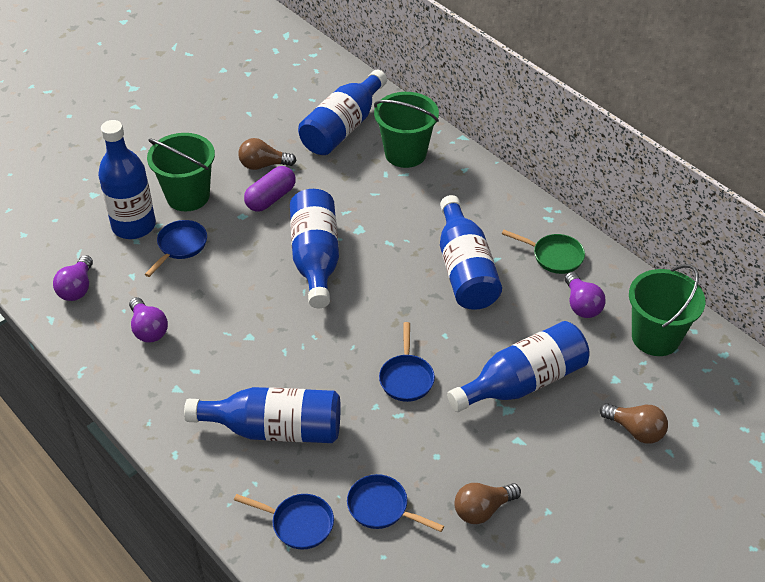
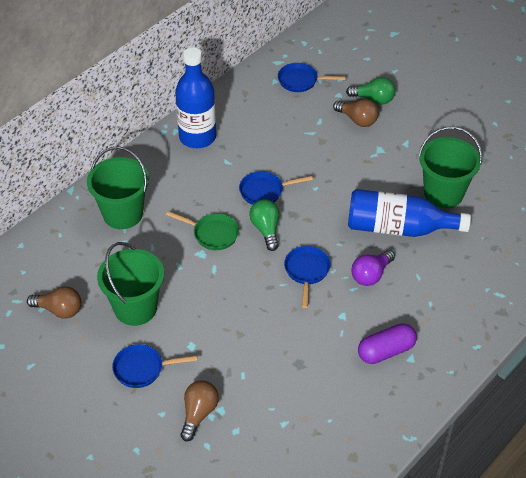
blue bottle: [98,120,156,239] [184,387,341,443] [290,189,339,308] [298,69,387,155] [440,195,502,310] [447,321,590,412] = 6 -> [175,47,216,148] [348,189,471,237] = 2
green light bulb: none = 0 -> [249,199,279,251] [346,77,396,104] = 2
purple light bulb: [53,255,93,301] [129,297,168,343] [565,272,606,318] = 3 -> [351,250,395,286] = 1

